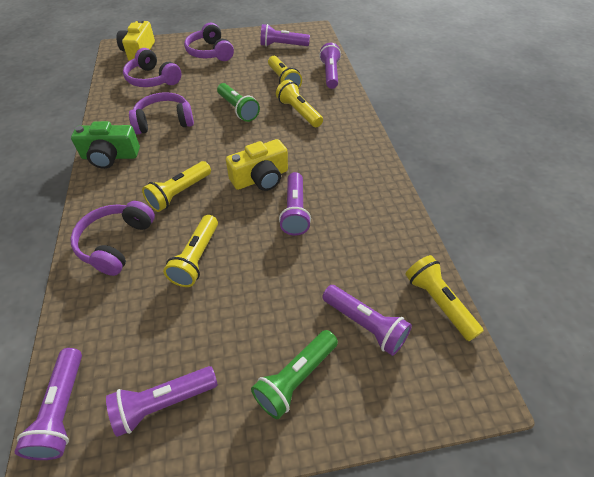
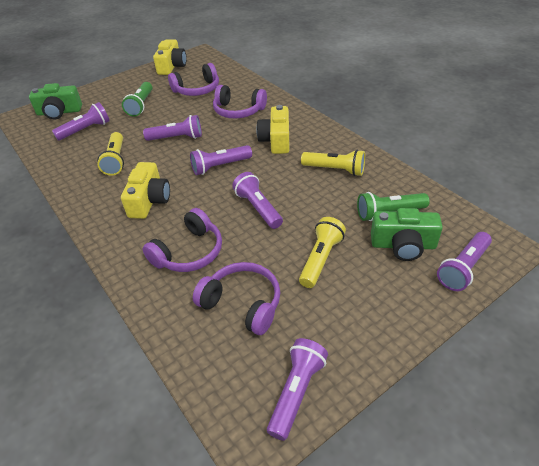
green camera: [71,121,140,169] = 1 -> [29,83,82,119] [371,208,443,261] = 2
yellow camera: [116,19,155,61] [226,139,288,191] = 2 -> [121,162,170,219] [153,39,187,75] [256,105,290,154] = 3
yellow flashlight: [142,161,211,212] [163,215,218,287] [268,56,302,88] [276,80,323,127] [405,255,484,341] = 5 -> [97,132,124,176] [299,217,346,288] [301,149,365,176] = 3

